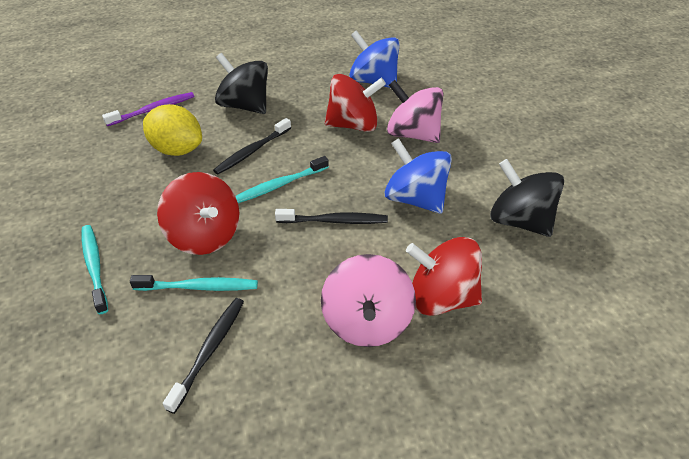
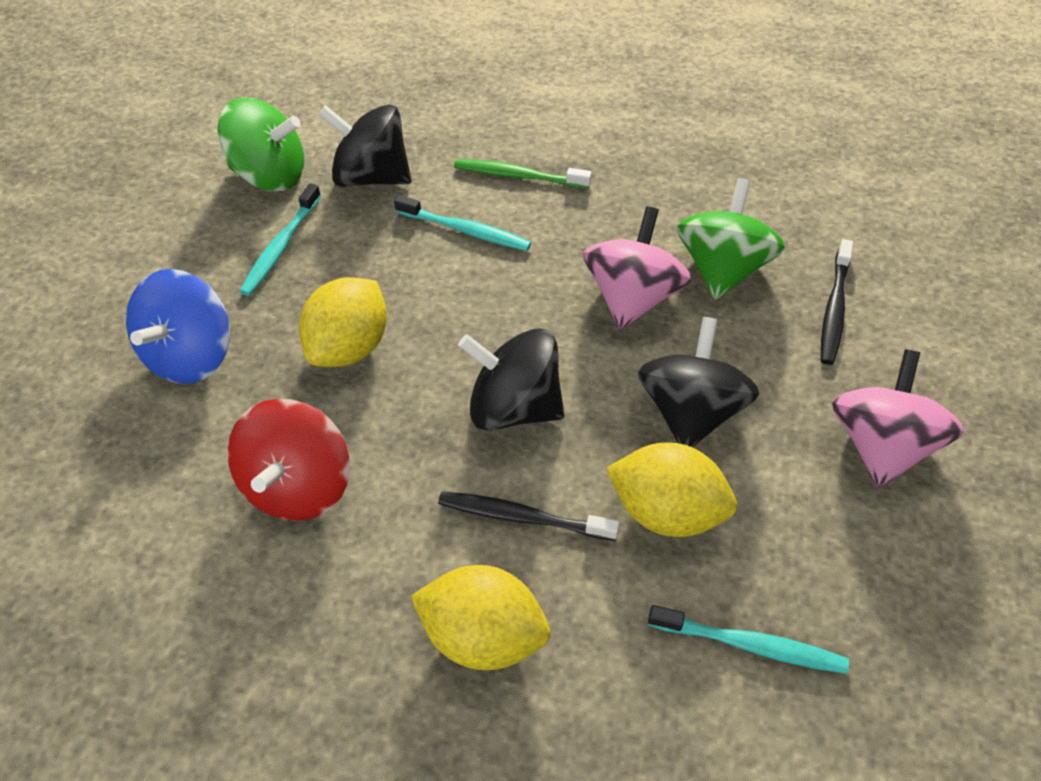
black spinning top: [215,53,268,114] [490,159,564,237] = 2 -> [318,104,411,187] [458,328,564,431] [638,317,760,447] = 3
black toothbrush: [163,298,244,414] [213,118,291,174] [275,209,388,224] = 3 -> [438,492,619,541] [821,239,853,365] = 2
blue spinning top: [349,30,400,88] [384,138,452,214] = 2 -> [126,269,230,384] = 1
green spinning top: none = 0 -> [218,97,304,191] [677,178,785,300] = 2
green toothbrush: none = 0 -> [454,159,592,189] = 1
purple toothbrush: [102,92,194,126] = 1 -> none = 0
red spinning top: [157,172,239,255] [325,74,386,132] [406,237,482,316] = 3 -> [228,399,350,521] = 1
yellow lemon: [143,104,202,156] = 1 -> [299,277,387,367] [411,565,550,670] [606,442,737,537] = 3

